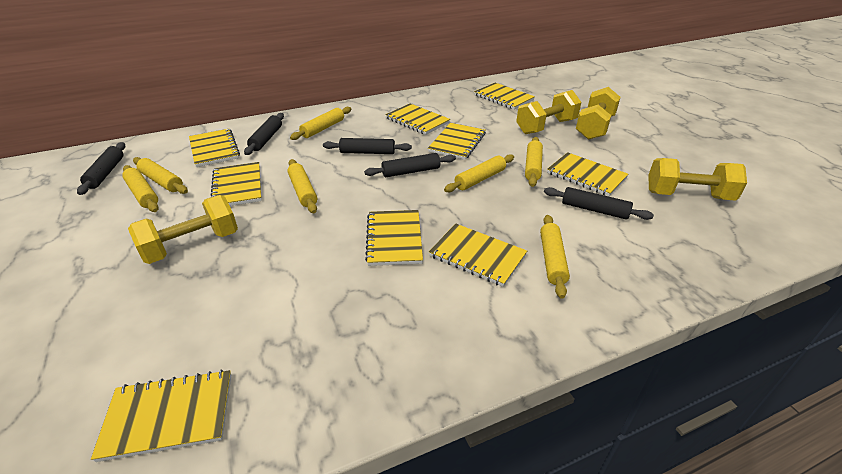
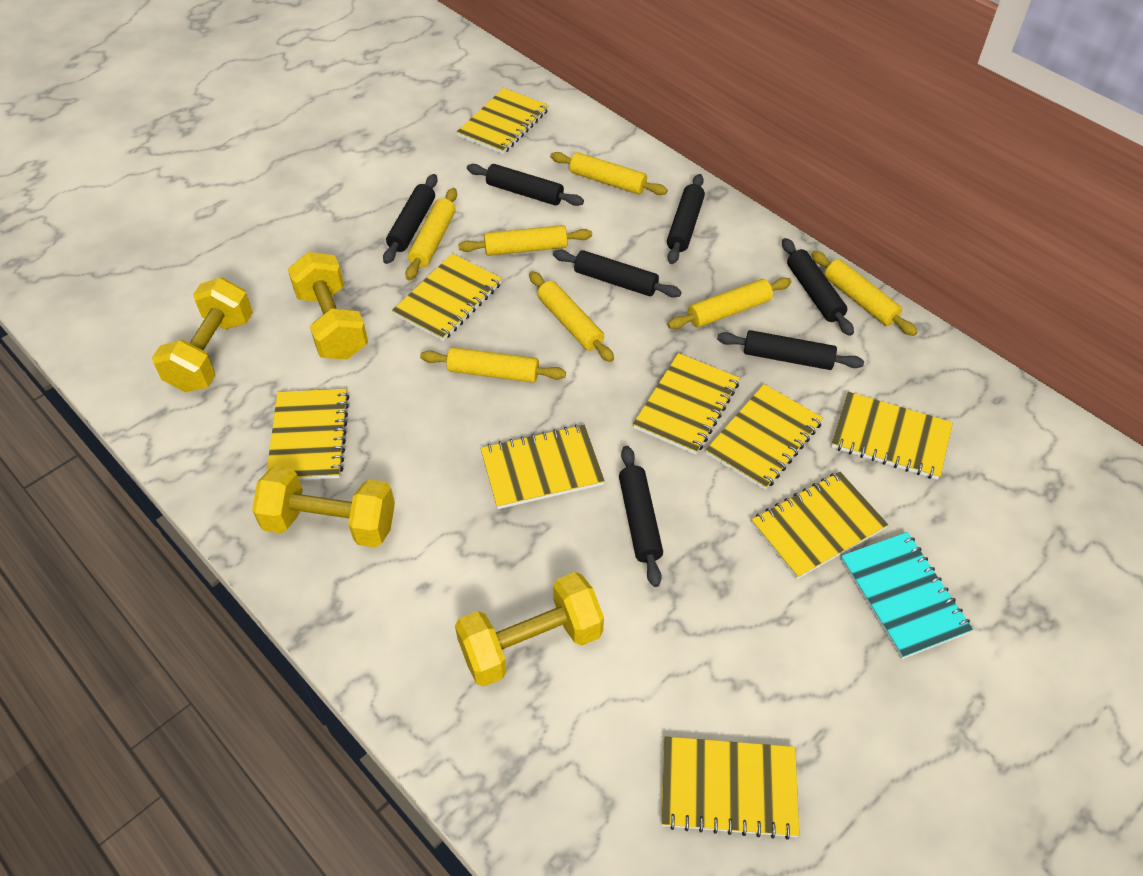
black rolling pin: [77,142,125,195] [244,113,284,155] [323,138,412,154] [364,153,456,177] [544,187,654,220] = 5 -> [383,174,438,264] [467,164,584,206] [553,250,682,298] [619,446,663,587] [667,174,705,264] [717,330,864,370] [782,238,854,336] = 7
turquoise notebook: none = 0 -> [841,532,973,659] = 1

